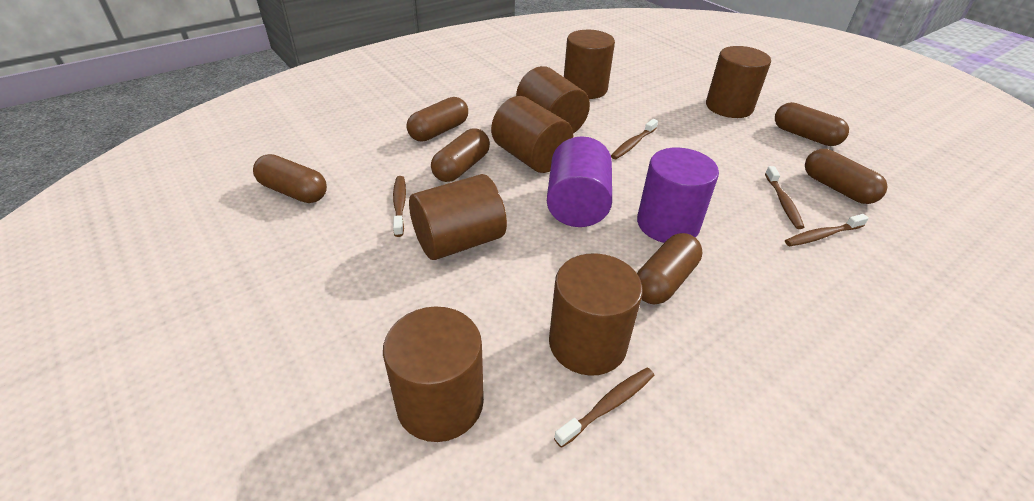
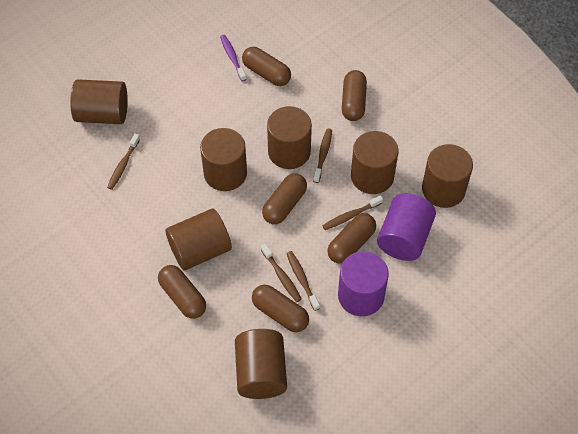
purple toothbrush: none = 0 -> [220,35,247,81] = 1

